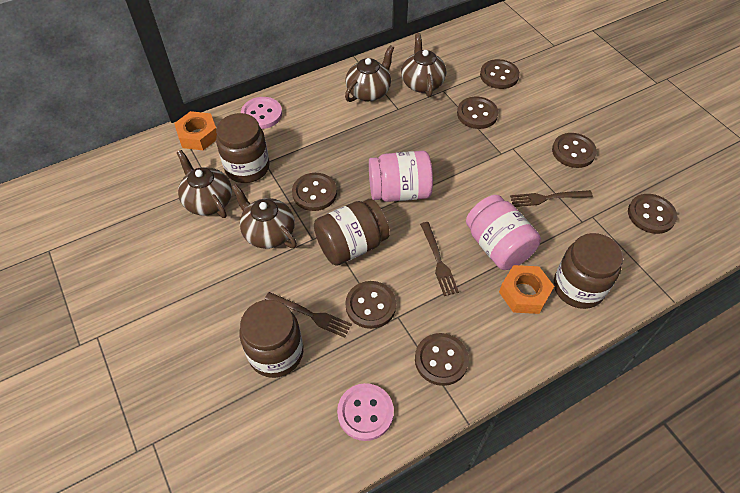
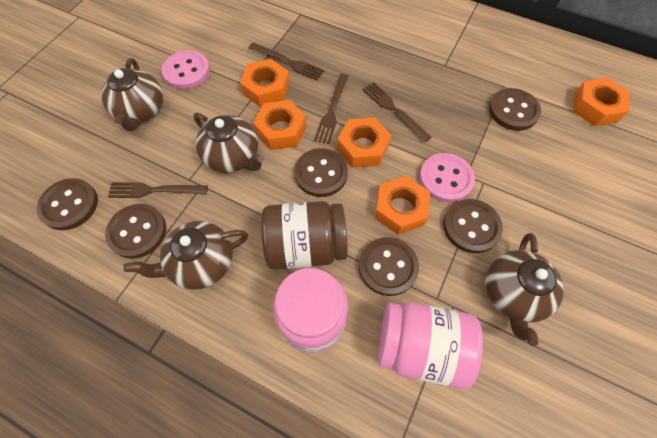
brown button: [292,173,337,211] [346,281,396,329] [415,333,469,386] [457,97,499,129] [480,59,520,89] [552,133,597,168] [628,194,677,234] = 7 -> [37,178,98,230] [105,204,166,259] [294,148,348,197] [359,237,419,296] [443,199,503,253] [489,88,541,131] = 6
brown fork: [264,292,352,338] [420,222,459,296] [510,190,593,207] = 3 -> [108,182,208,198] [249,43,324,80] [314,74,348,144] [362,82,432,142] = 4
brown jar: [216,113,270,183] [239,300,303,378] [314,199,390,266] [554,233,623,309] = 4 -> [261,201,348,270] = 1
orange nut: [174,111,217,150] [499,265,554,314] = 2 -> [240,59,290,107] [253,100,306,150] [337,117,391,168] [375,176,430,235] [573,78,630,126] = 5

